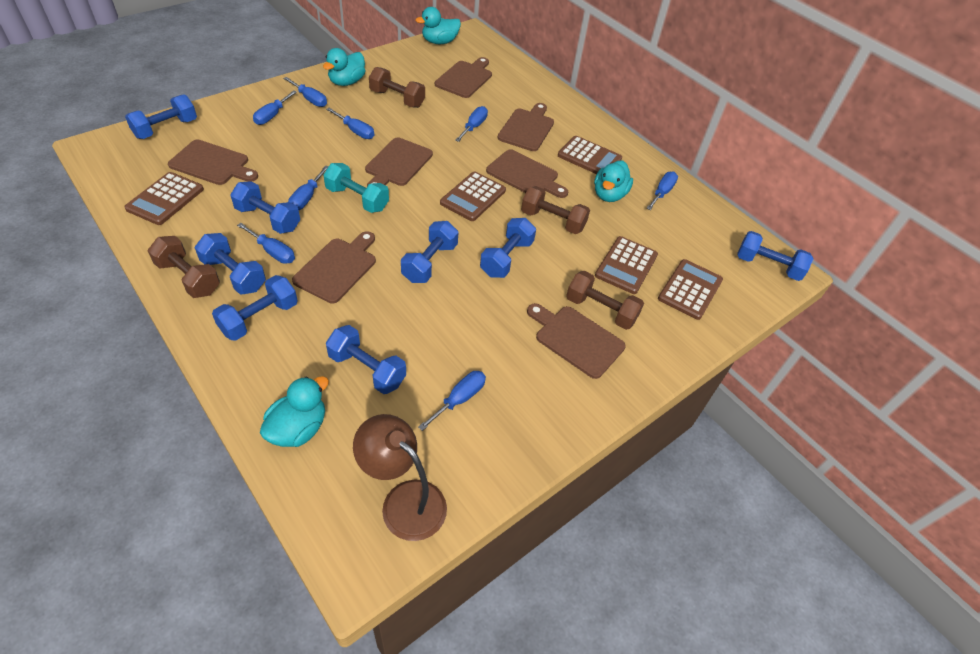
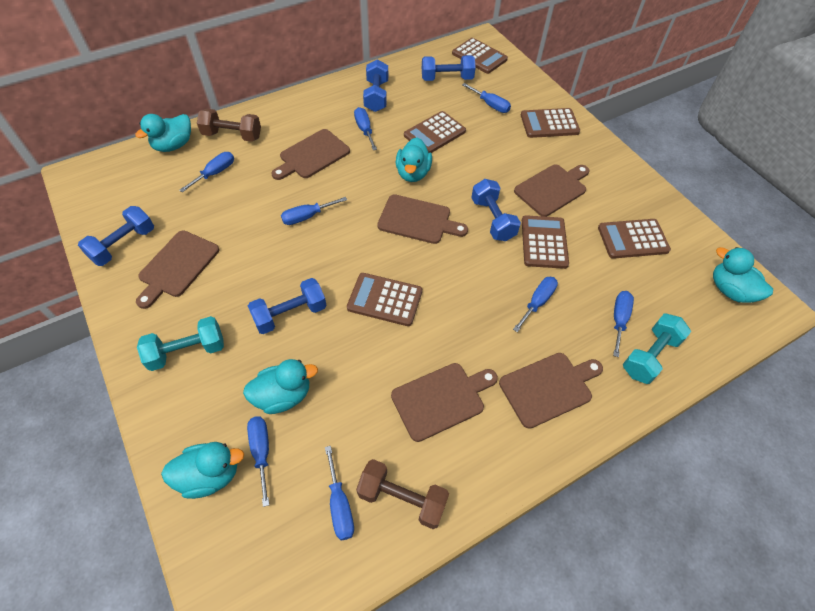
blue dumbbell: [125,94,197,139] [195,233,266,295] [212,275,298,341] [230,181,300,234] [326,325,406,394] [401,221,458,283] [480,218,536,278] [738,231,814,281] = 8 -> [78,206,154,266] [248,278,327,334] [363,59,388,112] [422,55,476,81] [471,179,521,241] = 5
brown calculator: [124,172,204,225] [440,172,506,221] [558,136,622,174] [595,236,658,294] [658,259,723,320] = 5 -> [347,273,422,326] [404,111,466,153] [452,38,508,74] [521,108,580,138] [522,215,569,269] [598,219,671,259] = 6
brown cutting board: [168,139,258,185] [292,231,376,304] [365,138,433,186] [435,57,492,98] [486,149,568,198] [497,103,554,151] [527,303,626,379] = 7 -> [136,230,219,309] [271,129,350,180] [377,194,468,244] [391,363,498,442] [499,353,603,429] [514,165,590,217] = 6
brown dumbbell: [148,236,220,298] [369,67,425,108] [521,186,590,234] [566,271,644,330] = 4 -> [197,109,261,142] [356,459,449,529] = 2
brown lamp: [353,414,447,541] = 1 -> none = 0
turquoise duck: [260,376,329,447] [323,48,365,86] [415,7,461,44] [594,161,633,202] = 4 -> [135,114,191,152] [161,442,244,499] [243,359,318,414] [396,137,432,182] [713,247,773,303] = 5
turquoise dumbbell: [323,163,389,213] = 1 -> [137,316,224,371] [623,314,691,384] = 2

